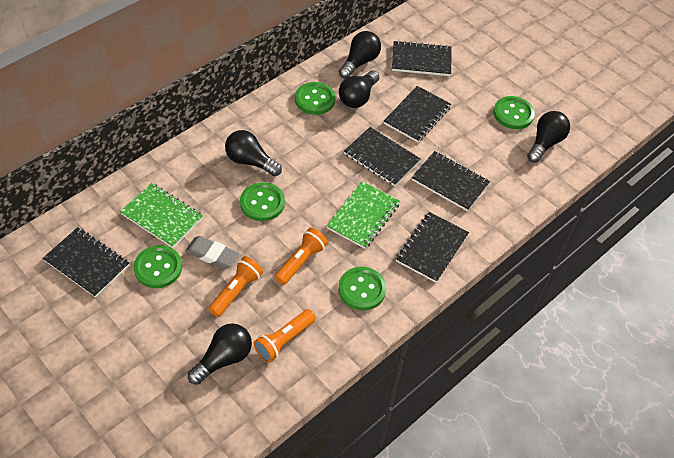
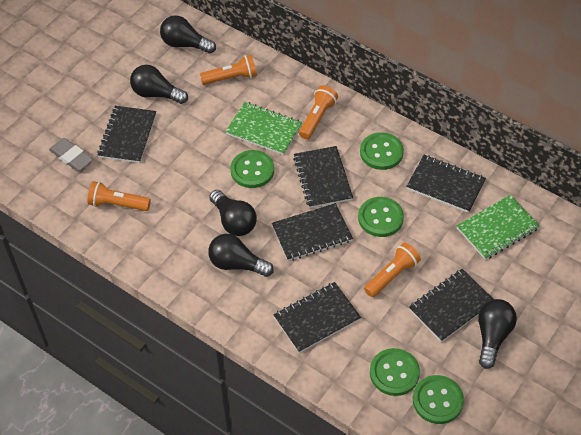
orange flashlight: [208,256,263,317] [254,309,316,363] [275,228,328,285] = 3 -> [87,181,151,211] [200,55,257,85] [299,86,338,139] [364,243,421,297] = 4

